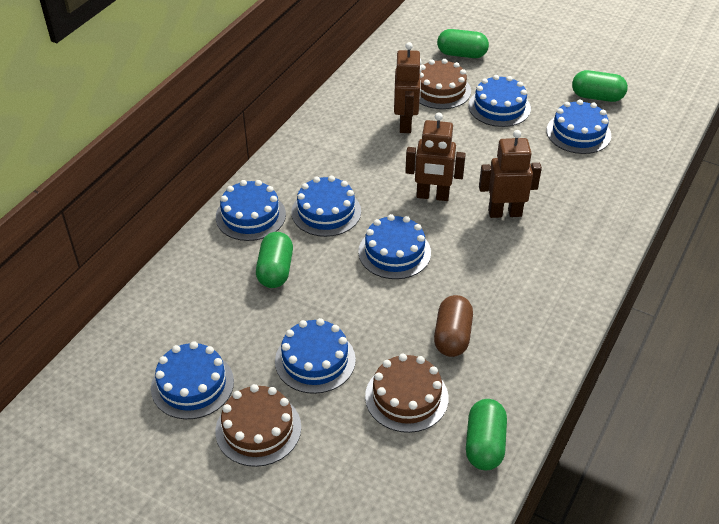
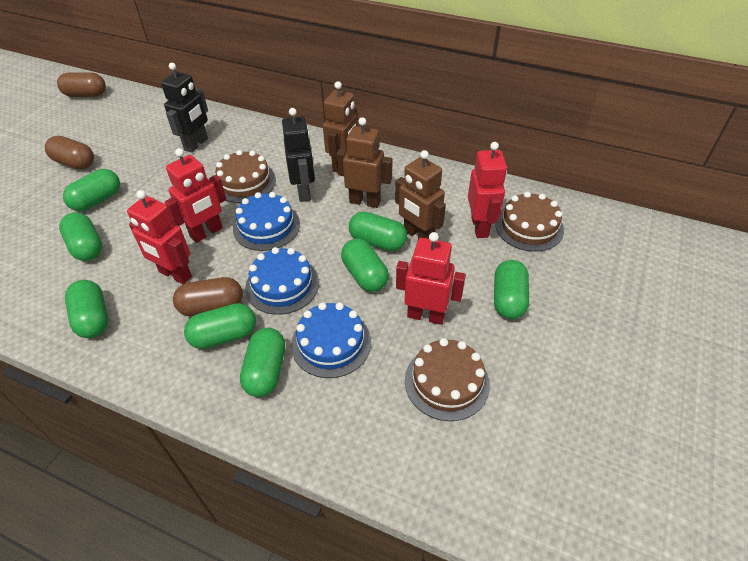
black robot: none = 0 -> [161,63,208,153] [282,108,315,202] = 2
blue cake: [151,341,234,419] [216,180,286,241] [275,318,356,394] [291,176,361,237] [358,214,431,279] [468,75,531,127] [546,100,611,154] = 7 -> [233,192,300,251] [245,247,319,315] [291,302,371,378] = 3
brown capsule: [434,295,473,357] = 1 -> [45,136,94,170] [57,72,106,97] [173,277,243,316] = 3
green capsule: [256,232,293,288] [437,29,489,58] [466,399,507,470] [572,70,628,102] = 4 -> [59,212,102,261] [63,169,120,211] [65,280,108,338] [184,303,256,349] [240,328,285,397] [341,239,389,292] [349,211,407,251] [494,260,529,319] = 8
red robot: none = 0 -> [127,190,192,284] [165,148,226,243] [396,232,466,325] [468,142,507,238] = 4

